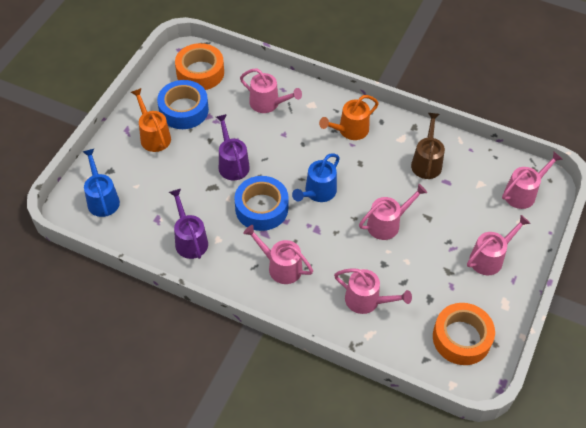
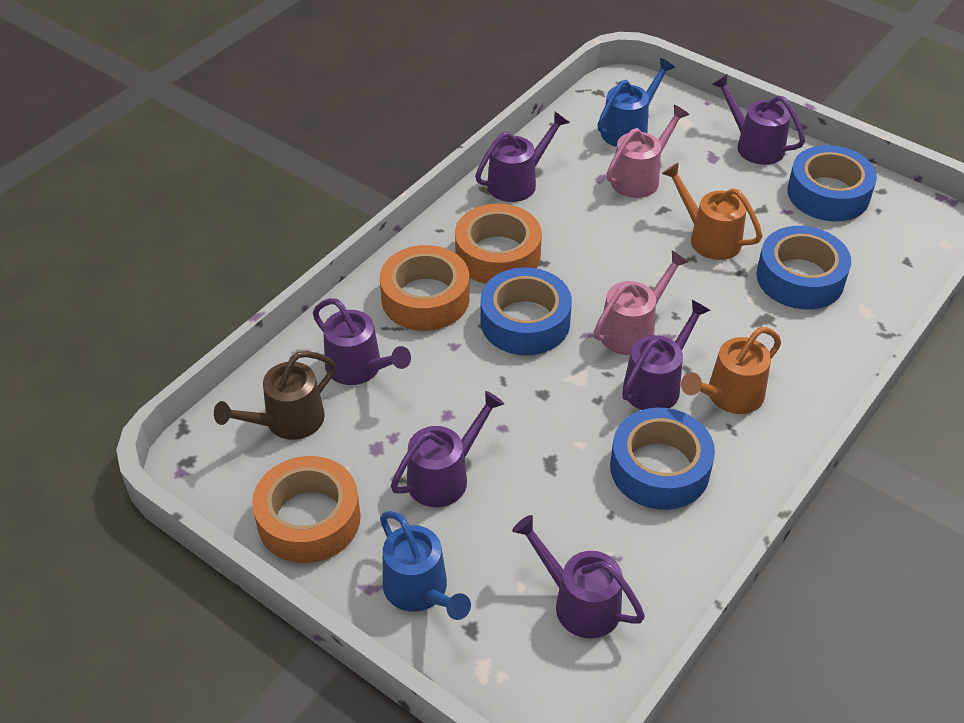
blue tape: [157,80,209,129] [234,176,289,231] = 2 -> [480,267,572,355] [610,408,715,510] [756,226,851,309] [787,145,877,222] = 4
orange tape: [175,43,224,90] [433,303,495,365] = 2 -> [252,456,360,563] [380,245,470,331] [455,204,542,284] = 3
pink watering can: [240,69,302,113] [243,225,313,284] [334,268,412,314] [359,184,427,240] [467,215,531,275] [502,152,563,209] = 6 -> [594,250,689,355] [607,105,689,198] = 2
purple watering can: [169,189,208,259] [216,114,250,180] = 2 -> [313,298,411,385] [391,391,504,507] [475,112,569,202] [512,515,645,638] [622,300,711,410] [712,74,805,165] = 6

